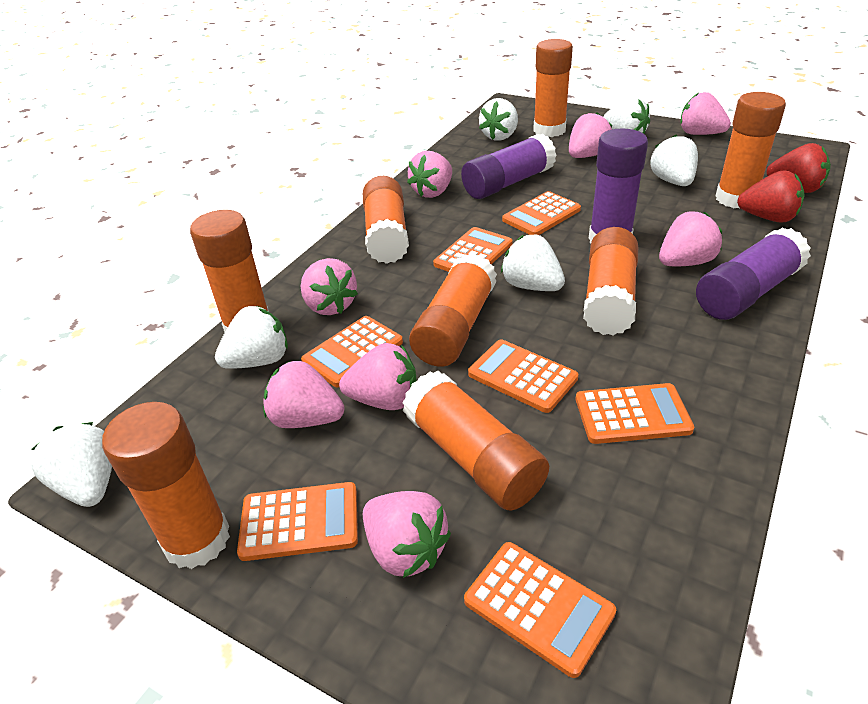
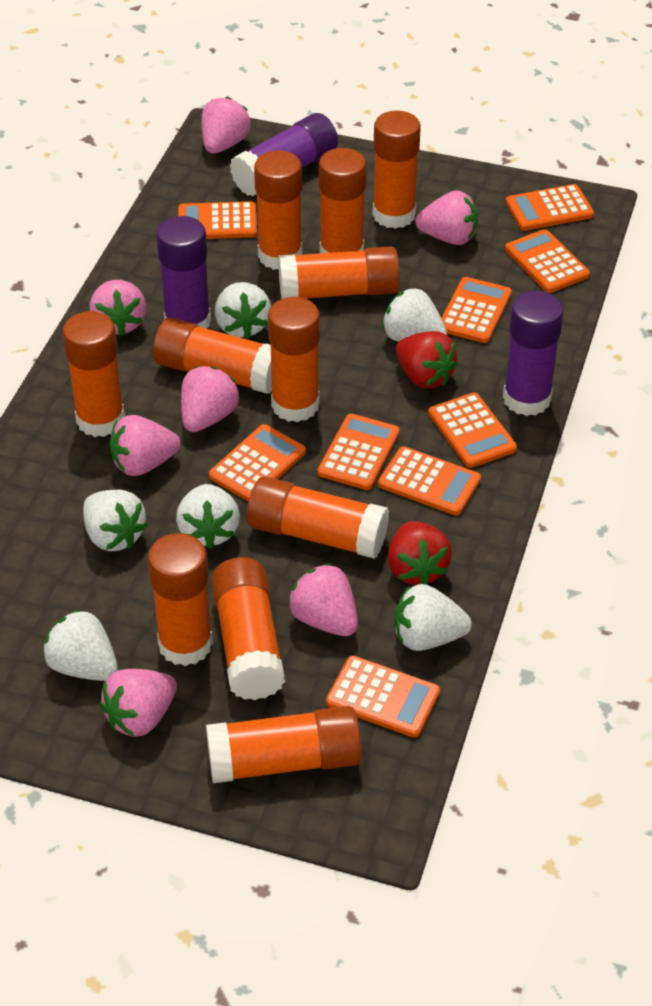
orange calculator: [237,482,358,561] [301,316,403,387] [433,227,513,272] [464,542,616,678] [468,339,579,413] [502,191,581,235] [576,383,694,444] = 7 -> [178,201,257,239] [209,424,306,502] [318,414,400,490] [326,656,440,738] [378,446,481,516] [428,393,517,468] [441,277,512,343] [505,229,590,293] [506,184,594,231] = 9
orange glue stick: [102,402,230,569] [190,210,269,332] [363,176,409,264] [402,371,549,511] [409,253,497,367] [533,39,573,137] [583,227,638,336] [716,92,786,209] = 8 -> [62,311,125,437] [148,533,213,666] [153,317,272,394] [206,706,362,783] [211,557,285,700] [247,476,389,559] [254,150,302,270] [268,297,320,422] [278,246,400,299] [319,148,366,253] [372,111,421,229] = 11
pink strawberry: [263,361,344,428] [301,258,358,315] [339,343,417,410] [363,491,451,578] [407,151,452,198] [569,112,612,158] [659,212,722,266] [680,92,731,135] = 8 -> [89,280,146,336] [100,669,177,737] [110,415,181,476] [181,366,239,432] [202,97,251,154] [288,563,358,636] [415,190,478,245] = 7

